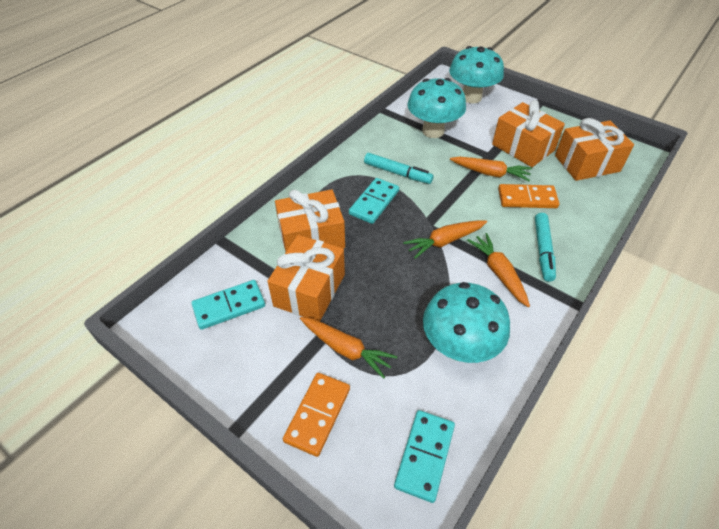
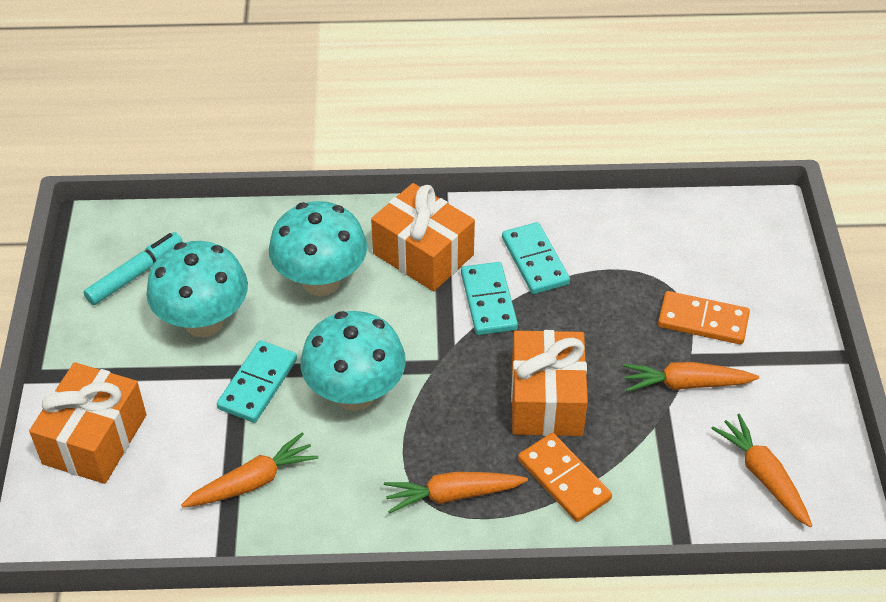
orange gift: [267,235,345,321] [275,189,345,252] [492,100,565,167] [555,118,634,181] = 4 -> [29,362,147,484] [371,183,475,291] [511,330,588,436] = 3
turquoise marker: [364,153,434,184] [535,213,556,282] = 2 -> [84,232,183,305] = 1

